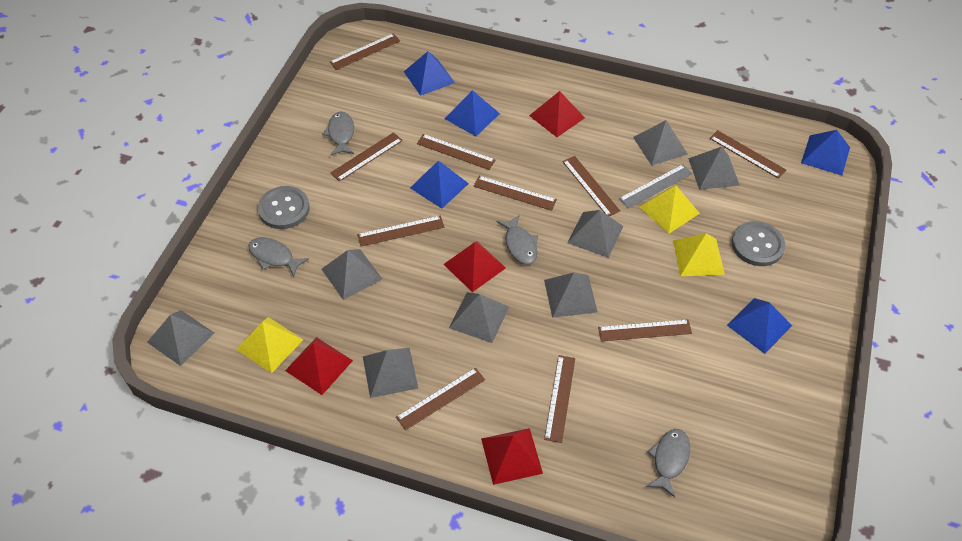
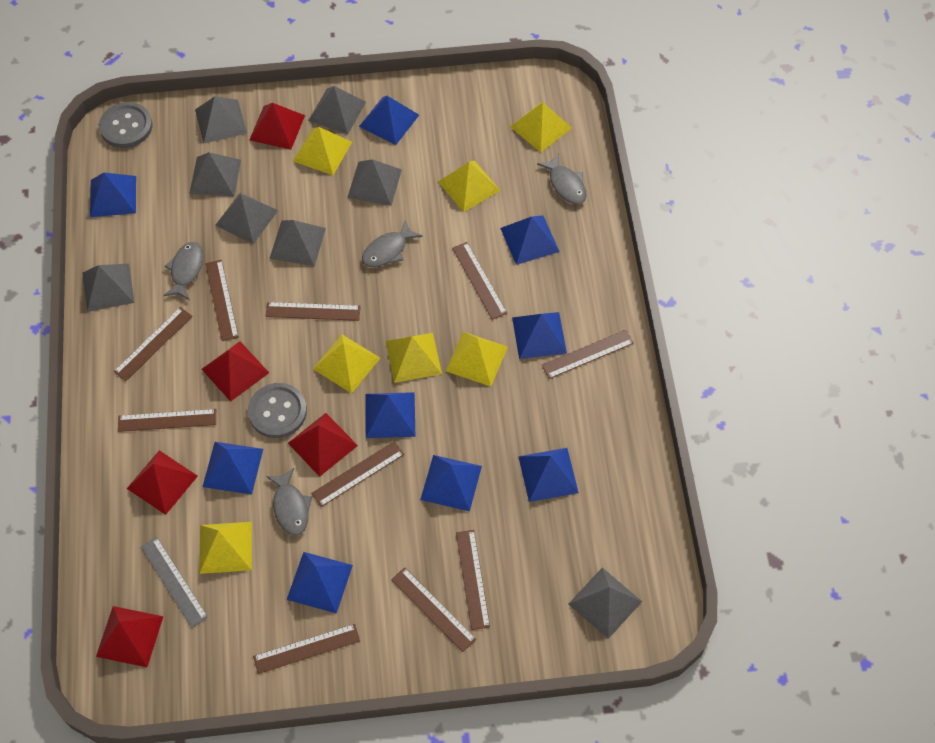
blue pyramid: [404,51,455,96] [410,160,469,209] [445,90,500,136] [727,298,792,354] [801,130,850,175] = 5 -> [90,173,136,217] [203,442,263,495] [287,552,353,614] [359,96,419,145] [366,392,415,438] [420,455,482,511] [500,215,560,265] [512,312,567,359] [518,448,579,502] = 9
red pyramid: [285,337,353,395] [443,241,506,292] [481,428,543,485] [529,91,585,137] = 4 -> [96,606,164,667] [127,450,198,515] [202,341,269,402] [249,103,305,150] [288,413,358,477] = 5
yellow pyramid: [236,317,303,373] [640,185,700,234] [673,233,725,276] = 3 -> [199,522,252,574] [293,127,352,175] [313,335,380,393] [386,333,442,383] [438,160,501,212] [446,332,508,387] [510,102,572,152] = 7

